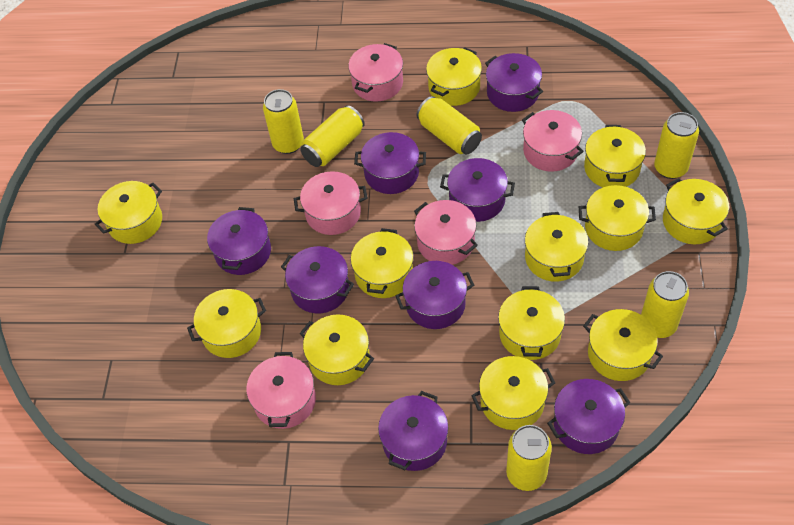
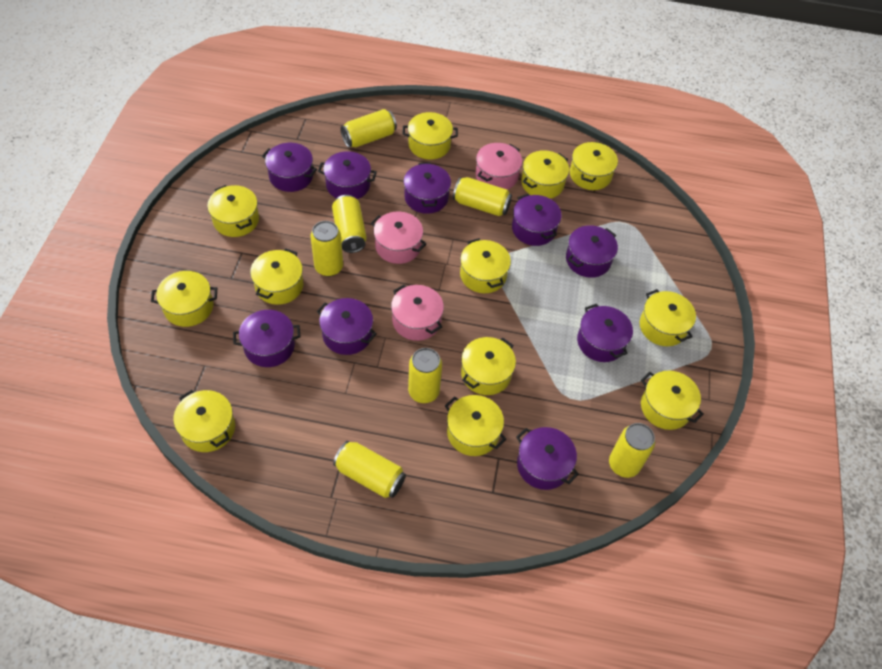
pink pot: [246,352,316,429] [294,171,368,235] [348,43,403,102] [414,200,478,265] [522,110,584,172] = 5 -> [371,212,427,264] [391,285,444,341] [476,143,522,190] = 3
purple pot: [207,207,271,275] [281,246,354,313] [354,132,426,194] [378,391,448,471] [396,261,474,329] [440,158,515,222] [485,53,543,112] [547,379,630,454] = 8 -> [233,310,301,367] [262,143,317,192] [317,298,377,355] [318,151,377,199] [404,163,451,214] [512,194,562,246] [516,427,579,490] [566,225,618,278] [577,304,633,362] = 9
yellow can: [263,89,304,154] [300,105,365,167] [417,96,482,154] [506,425,552,491] [641,271,689,338] [654,112,699,179] = 6 -> [310,221,343,277] [332,195,367,253] [333,441,406,498] [340,109,397,148] [408,348,442,403] [453,177,512,216] [609,423,655,478] = 7

